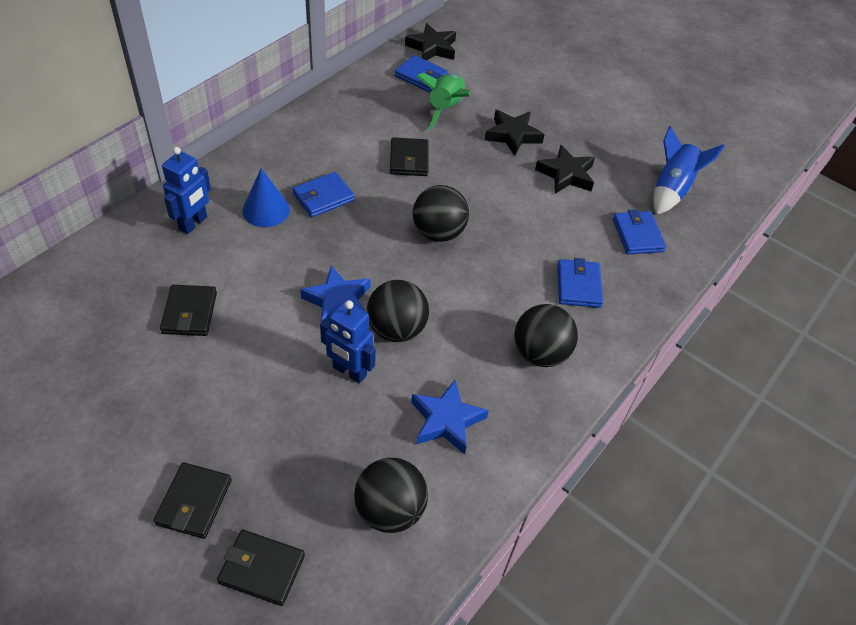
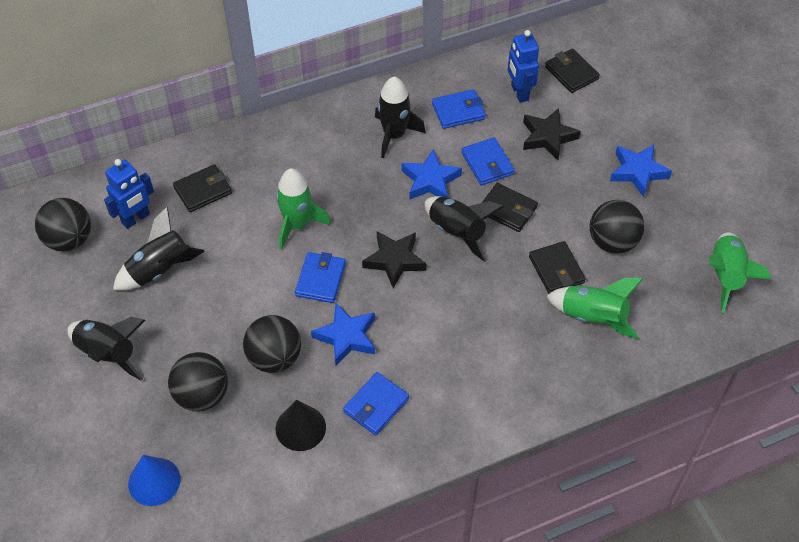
black cone: none = 0 -> [276,400,326,451] = 1
black rocket: none = 0 -> [67,317,145,380] [113,207,205,291] [375,76,426,158] [424,196,504,262] = 4
black star: [405,23,456,61] [485,110,545,156] [535,145,595,194] = 3 -> [362,231,426,288] [523,108,581,160] = 2
blue rocket: [653,126,725,215] = 1 -> none = 0
blue star: [300,265,371,321] [411,380,489,454] = 2 -> [311,303,375,366] [401,149,462,199] [610,144,672,197] = 3
green rocket: [416,73,471,130] = 1 -> [276,168,331,249] [546,277,643,339] [709,232,771,313] = 3

